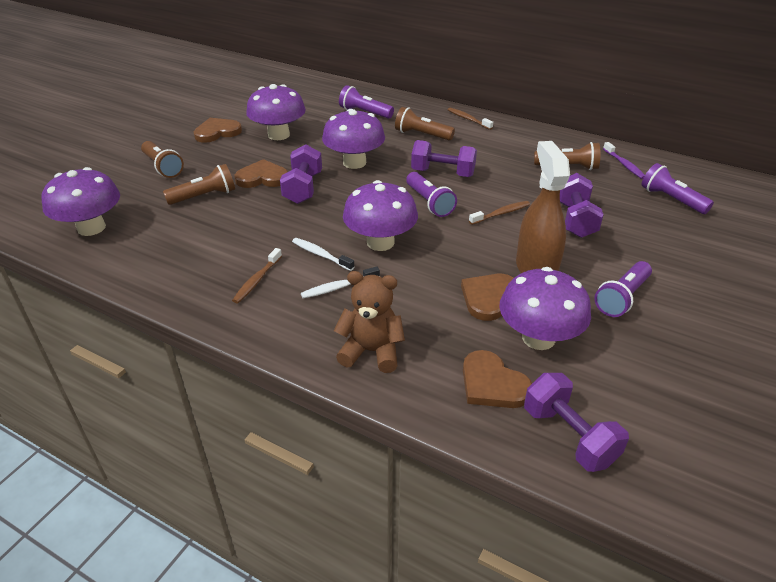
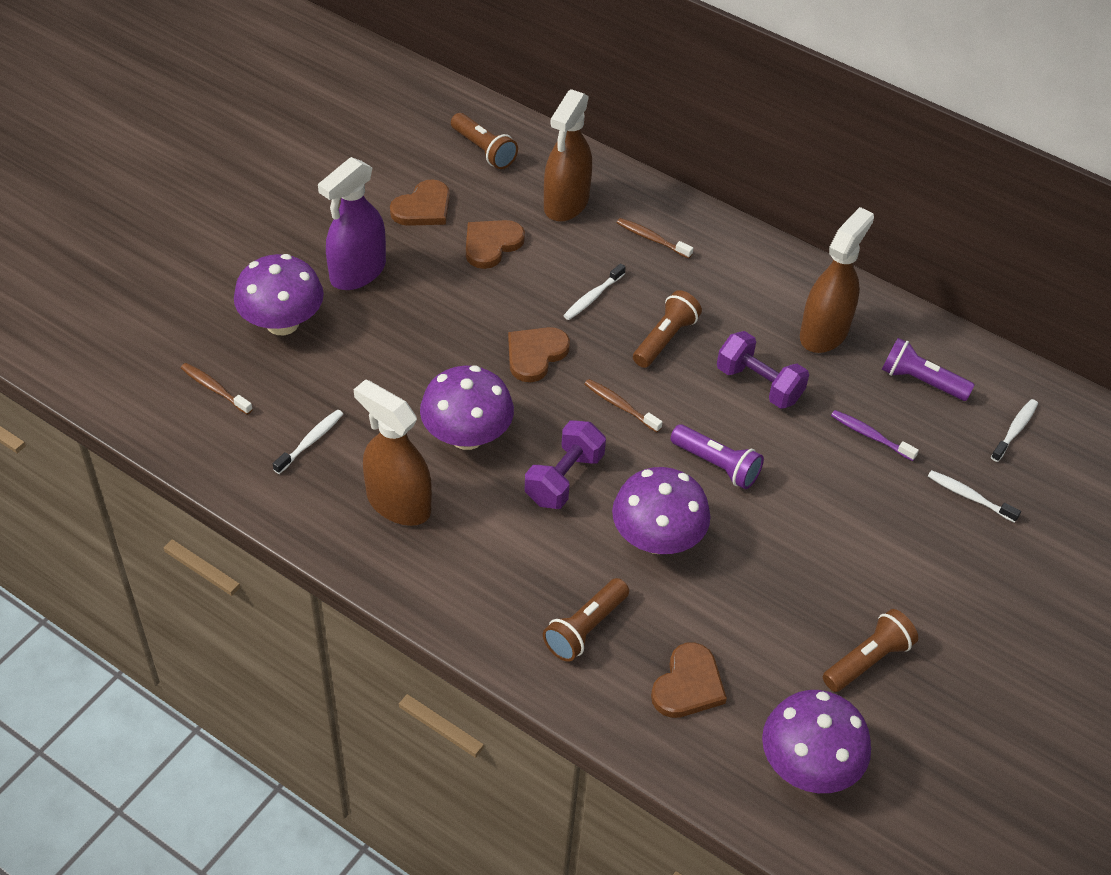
brown spray bottle: [516,141,570,273] = 1 -> [354,379,432,526] [544,89,592,222] [800,207,874,353] = 3
brown teddy bear: [334,271,405,373] = 1 -> none = 0
purple dumbbell: [280,144,322,204] [411,140,477,177] [524,373,629,472] [560,173,604,238] = 4 -> [525,420,606,509] [717,331,809,409] = 2
purple flashlight: [339,85,394,119] [406,172,457,217] [594,261,652,317] [642,163,714,214] = 4 -> [670,424,764,489] [882,338,975,401] = 2
purple mushroom: [42,167,120,236] [246,84,306,140] [322,109,385,169] [343,180,418,251] [499,267,591,350] = 5 -> [234,254,324,335] [420,366,514,450] [612,467,710,554] [762,690,871,793] = 4
purple spray bottle: none = 0 -> [318,157,386,290] = 1
white toothbrush: [292,238,354,271] [301,266,380,298] = 2 -> [273,409,343,474] [563,263,626,320] [928,470,1021,523] [991,399,1038,462] = 4

